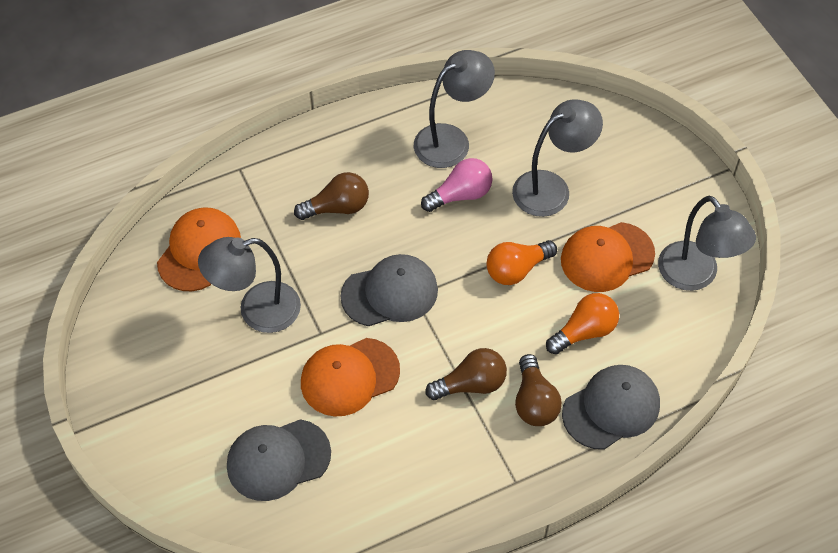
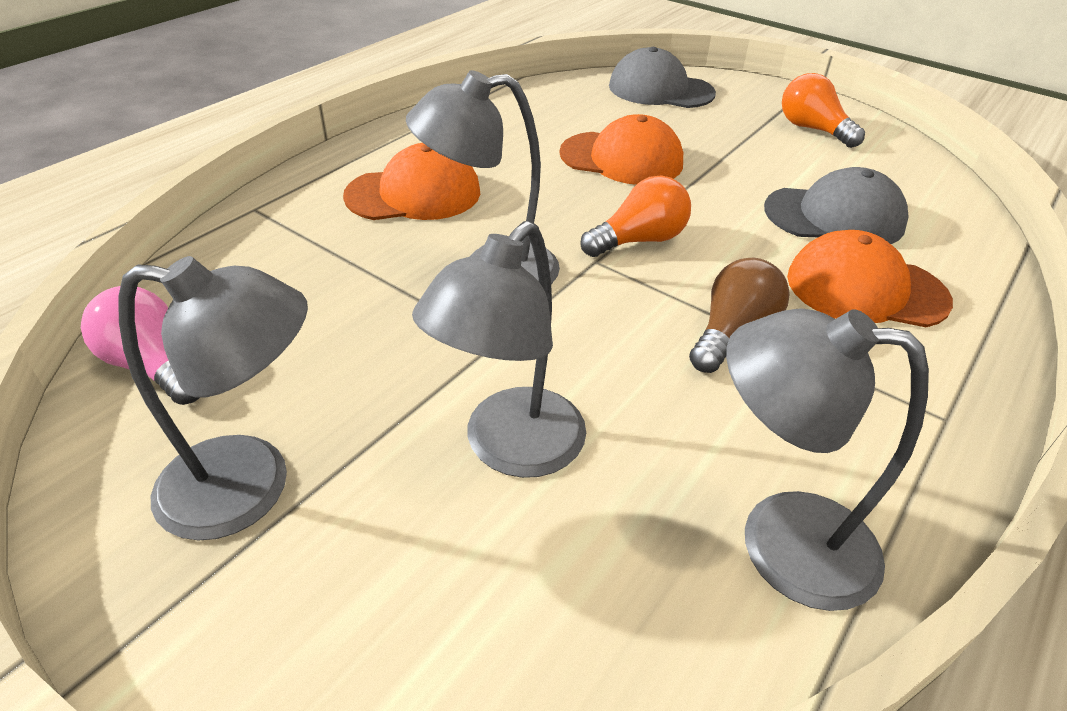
brown light bulb: [294,172,369,220] [425,348,507,400] [515,354,562,426] = 3 -> [689,258,790,373] = 1
grey cap: [227,419,331,501] [340,254,438,326] [562,365,660,450] = 3 -> [609,47,716,108] [764,167,909,244] = 2

